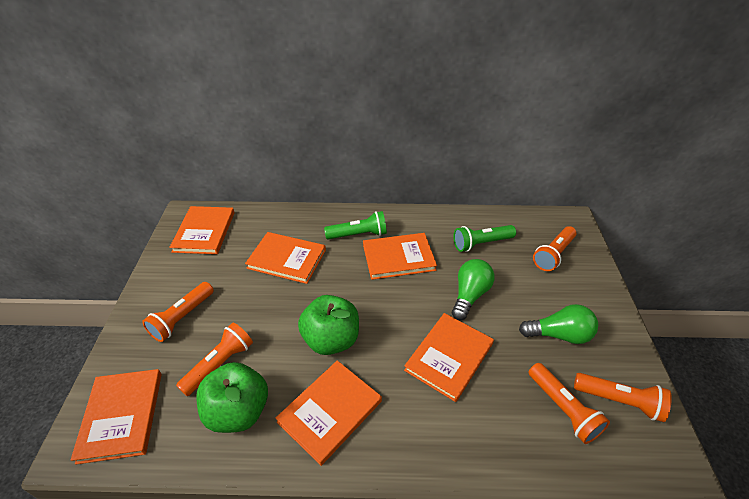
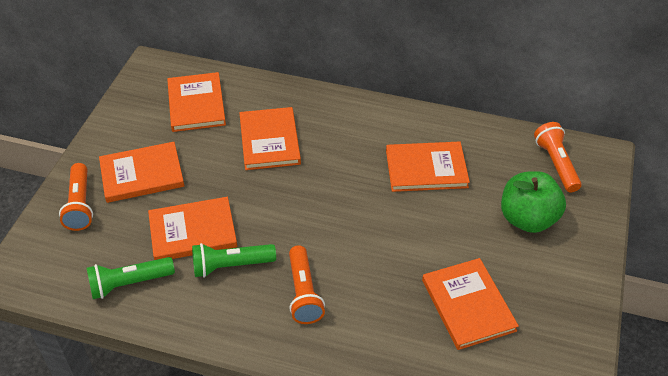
green apple: [196,362,268,433] [298,295,359,355] = 2 -> [501,171,566,233] = 1
green light bulb: [452,259,494,320] [519,304,598,344] = 2 -> none = 0
orange flashlight: [142,282,214,342] [176,323,253,396] [528,363,610,444] [533,226,577,271] [574,373,672,422] = 5 -> [59,163,93,231] [289,245,325,324] [534,122,582,192] = 3

